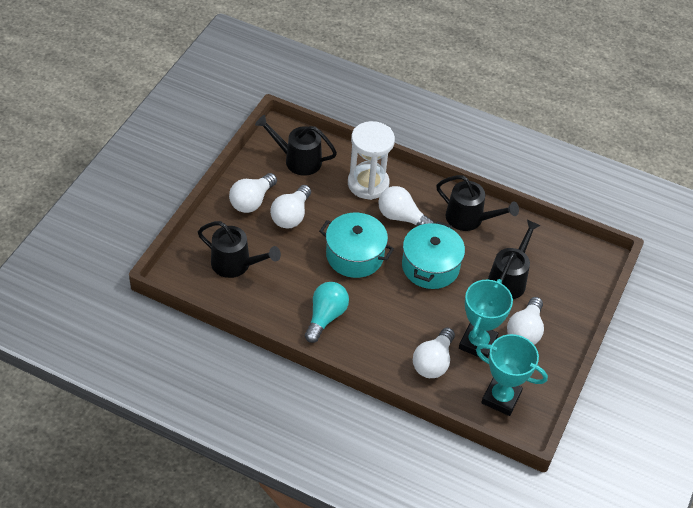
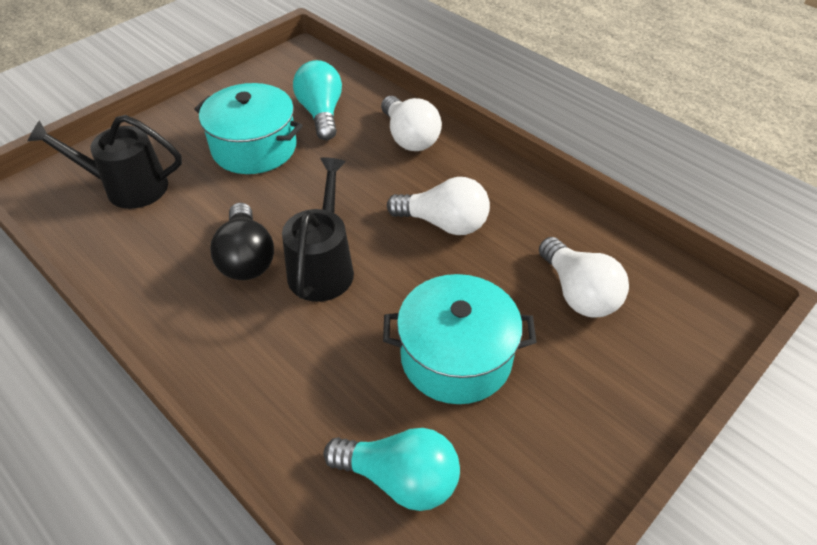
black light bulb: none = 0 -> [210,203,274,280] = 1
black watering can: [198,221,281,278] [255,115,337,176] [436,175,519,231] [488,220,541,299] = 4 -> [27,115,182,209] [282,157,354,302] = 2
turquoise light bulb: [305,282,349,343] = 1 -> [293,60,342,140] [324,428,460,511] = 2
turquoise trophy: [459,279,513,358] [476,334,548,416] = 2 -> none = 0
white hourglass: [348,121,395,200] = 1 -> none = 0
white light bulb: [229,173,277,213] [270,185,311,229] [378,186,434,226] [413,327,455,378] [507,297,544,345] = 5 -> [381,96,442,151] [387,177,490,235] [539,237,629,317] = 3

